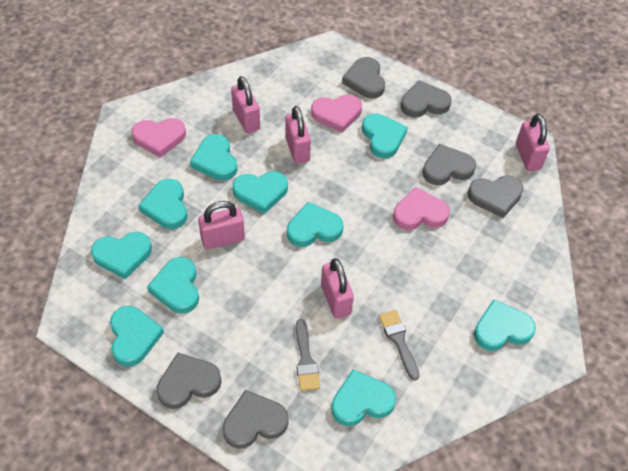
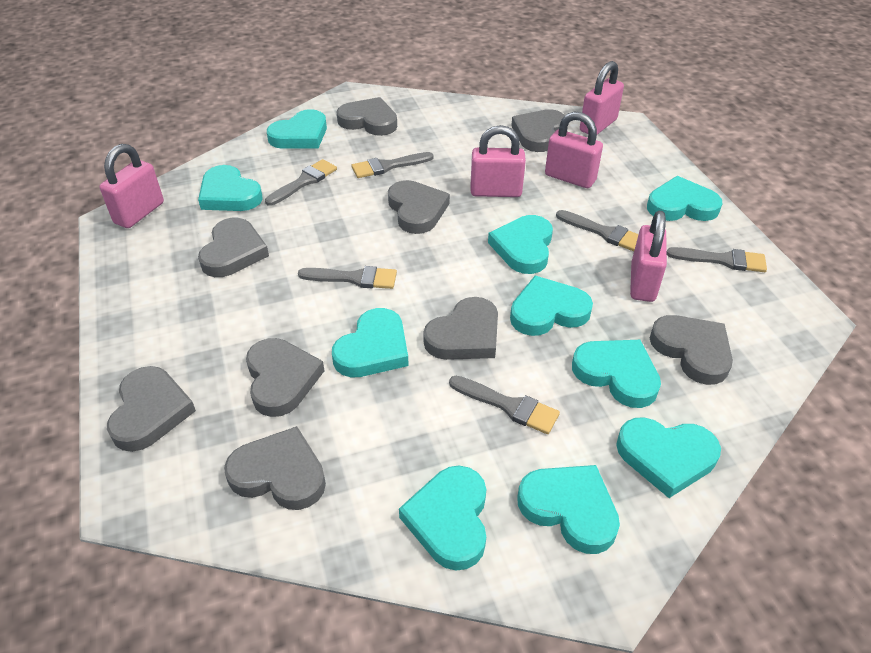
grey brush: [296,319,320,391] [379,310,420,380] = 2 -> [265,159,337,206] [298,266,397,289] [351,152,434,178] [449,376,560,434] [556,210,638,252] [667,247,767,272] = 6
grey heart: [157,353,222,409] [223,390,289,449] [342,57,385,99] [401,80,452,118] [422,144,476,185] [468,176,524,218] = 6 -> [107,366,196,452] [198,218,269,277] [224,426,326,510] [246,338,324,417] [336,97,397,136] [388,180,450,234] [423,297,498,360] [511,109,565,152] [650,315,733,385] = 9
pink heart: [132,118,186,158] [311,94,362,133] [393,187,450,230] = 3 -> none = 0

